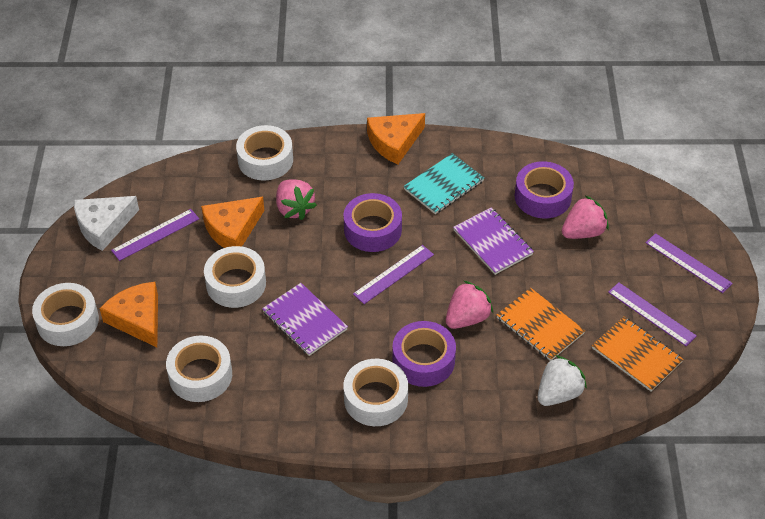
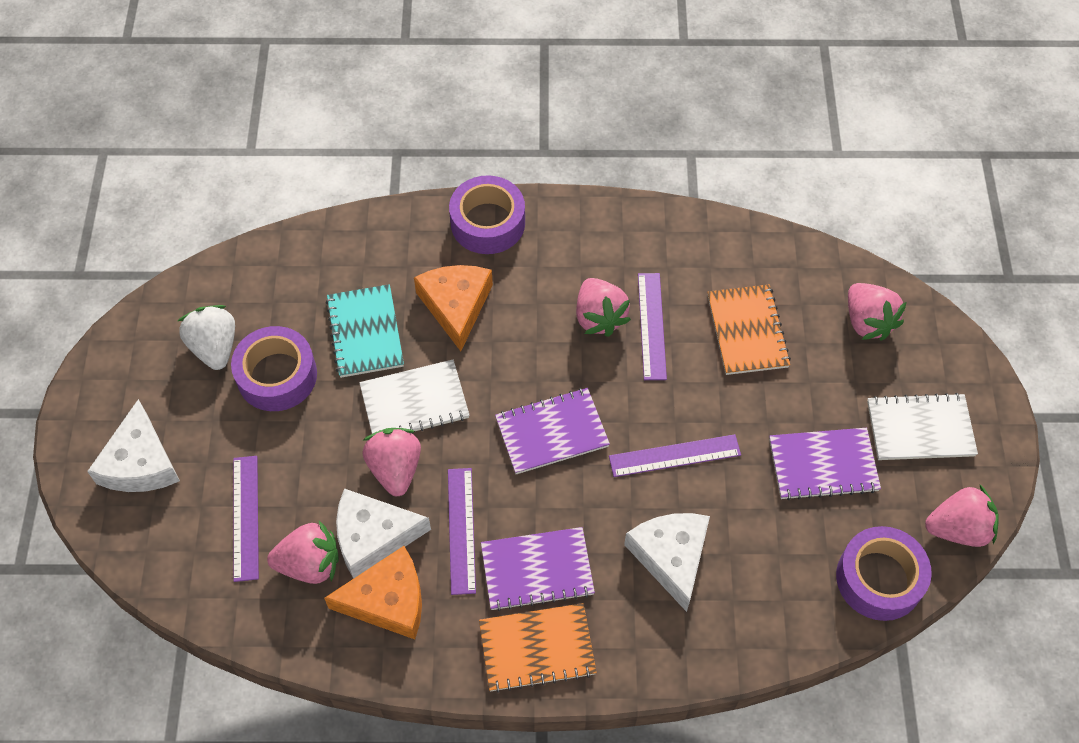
orange cheese: [99,282,158,347] [201,197,265,248] [367,113,425,165] = 3 -> [324,546,422,639] [414,265,493,351] = 2
pink strawberry: [276,179,317,220] [446,281,493,329] [562,196,609,239] = 3 -> [267,521,339,584] [363,428,421,496] [576,278,631,337] [848,283,906,341] [925,484,999,547] = 5
purple notebook: [262,283,348,356] [453,207,534,275] = 2 -> [481,527,595,611] [495,388,610,474] [769,428,881,500] = 3
white cheese: [74,196,139,251] = 1 -> [87,399,180,492] [336,488,431,579] [624,513,710,612] = 3
white notebook: none = 0 -> [359,360,470,434] [867,393,978,460] = 2
white tape: [32,283,99,346] [166,336,232,402] [204,246,266,308] [236,125,293,180] [343,359,408,426] = 5 -> none = 0

